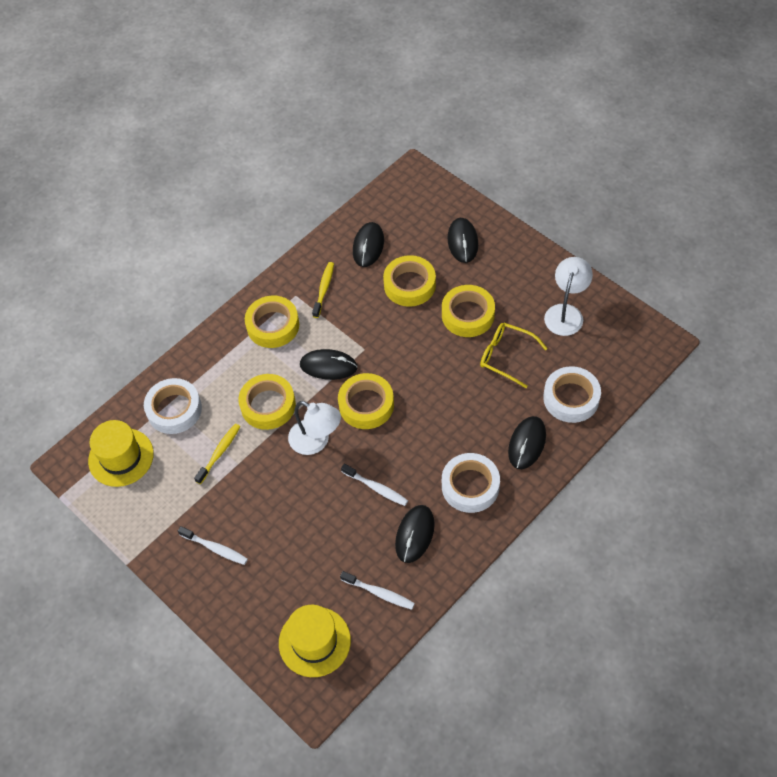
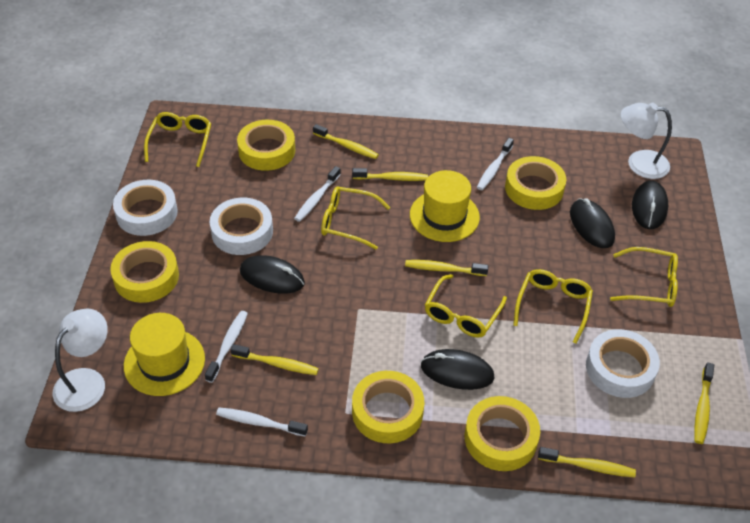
black mouse: [300,349,357,380] [353,222,384,267] [395,505,435,563] [448,218,478,263] [508,416,546,469] = 5 -> [240,255,305,294] [421,349,495,390] [570,198,615,248] [632,181,668,229] = 4
white toothbrush: [178,526,248,565] [340,571,415,610] [341,464,408,506] = 3 -> [205,311,248,383] [216,408,308,437] [294,166,341,222] [477,138,514,190] = 4
yellow glasses: [480,323,548,388] = 1 -> [144,112,211,167] [321,187,391,250] [425,274,507,338] [513,269,593,344] [610,247,678,307] = 5
yellow toothbrush: [194,424,241,484] [312,262,334,318] = 2 -> [231,344,319,375] [313,124,379,159] [352,168,428,181] [405,260,488,276] [538,447,636,477] [694,362,714,444] = 6

